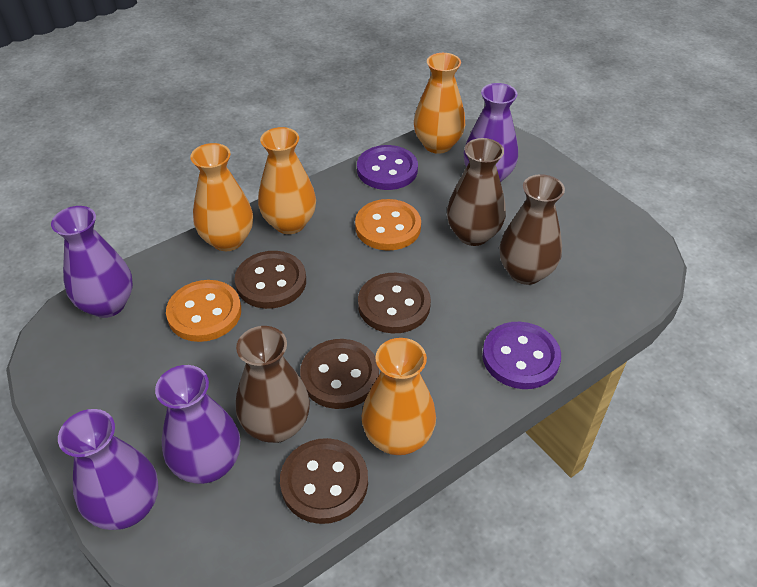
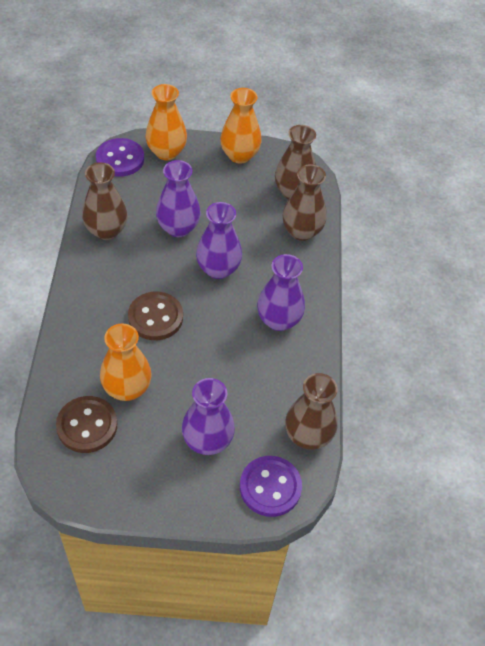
brown button: [235,251,306,309] [280,438,368,524] [300,339,379,409] [358,273,431,333] = 4 -> [56,396,117,453] [128,292,183,340] = 2
brown vase: [236,326,310,443] [447,138,506,246] [499,174,565,285] = 3 -> [82,162,127,240] [275,125,316,199] [282,164,327,241] [285,373,338,450] = 4
orange button: [166,280,241,342] [355,199,421,251] = 2 -> none = 0
orange vase: [190,143,253,251] [258,127,316,234] [362,338,436,455] [414,53,465,154] = 4 -> [100,324,152,401] [146,84,187,160] [220,88,262,164] = 3

